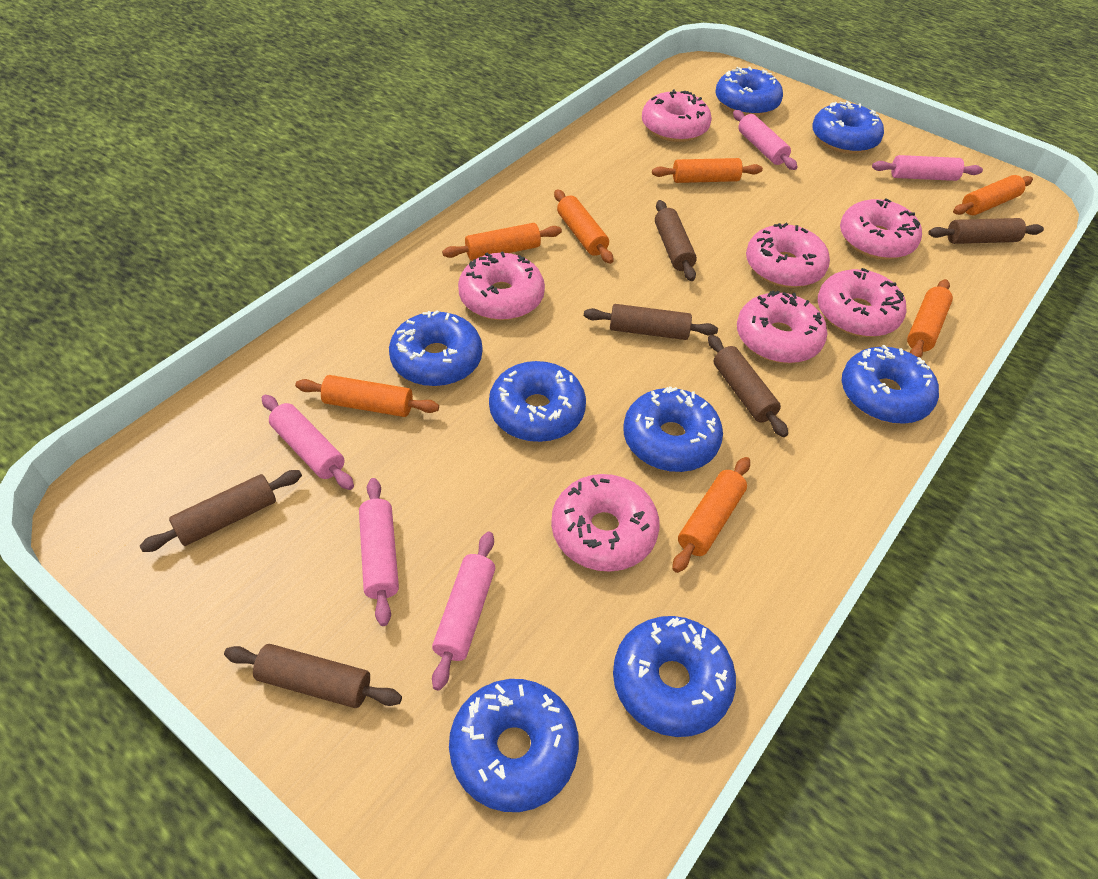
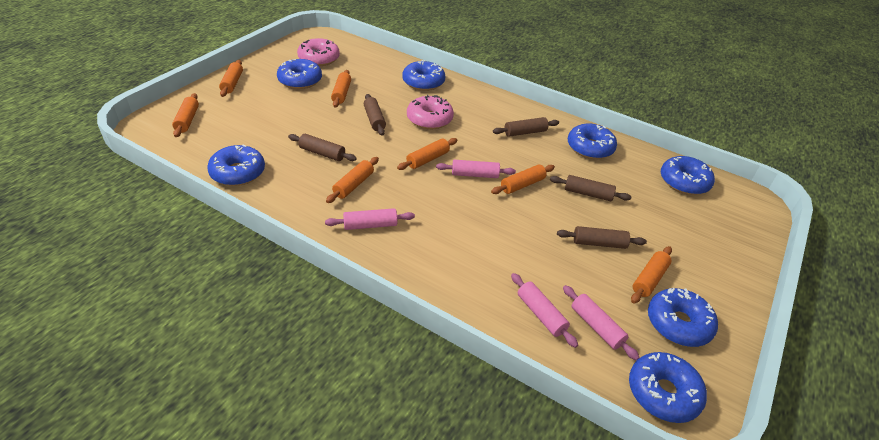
blue donut: [389,310,482,387] [449,679,579,812] [489,361,586,442] [613,616,736,737] [623,386,723,472] [715,67,783,116] [812,101,884,154] [842,345,939,424] = 8 -> [207,144,265,186] [277,59,322,89] [402,60,445,91] [568,124,617,159] [629,352,707,423] [648,288,718,347] [661,156,715,195] = 7
brown rolling pin: [140,470,302,552] [224,644,402,708] [584,304,718,340] [655,200,697,281] [708,335,788,437] [928,218,1044,244] = 6 -> [288,134,357,161] [364,94,386,136] [493,117,559,137] [550,175,631,201] [557,226,647,249] = 5
pink donut: [458,251,545,320] [551,474,660,572] [642,90,712,142] [737,291,827,364] [746,223,830,288] [818,268,907,337] [840,198,922,260] = 7 -> [297,38,340,66] [407,95,454,129] = 2
pink rolling pin: [262,395,354,490] [359,478,399,626] [432,531,495,691] [733,110,797,170] [872,155,983,181] = 5 -> [325,208,415,230] [436,160,516,178] [511,273,578,348] [563,285,640,361] = 4

